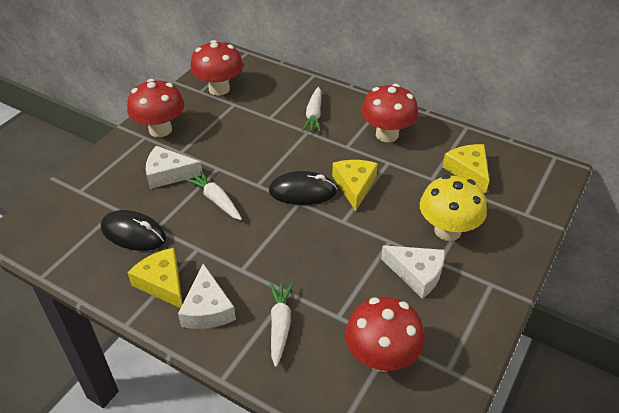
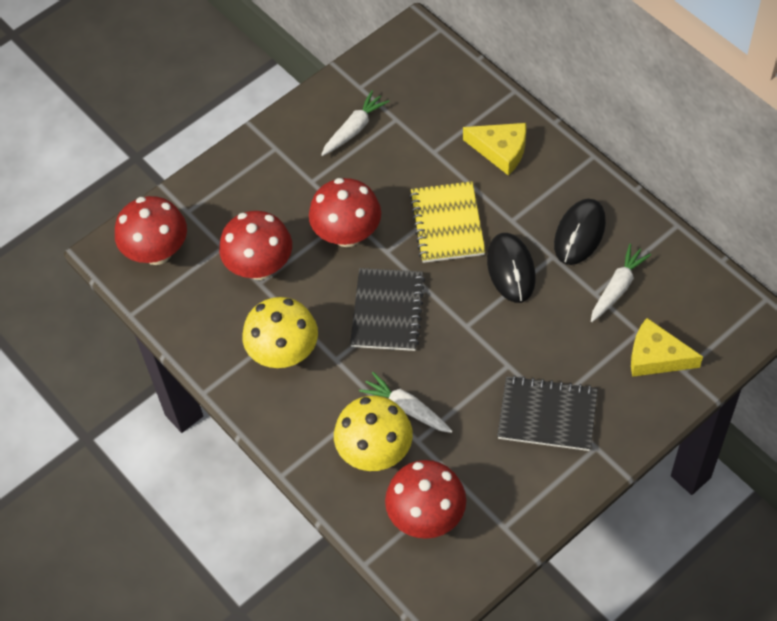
black notebook: none = 0 -> [350,268,425,351] [497,375,598,451] = 2
white cheese: [146,146,202,189] [178,264,236,329] [381,245,445,299] = 3 -> none = 0
yellow cheese: [127,248,183,308] [332,160,378,211] [442,144,489,194] = 3 -> [463,123,526,175] [631,318,703,377] = 2
yellow mushroom: [420,175,487,241] = 1 -> [242,297,318,368] [334,396,413,471] = 2
yellow notebook: none = 0 -> [409,181,486,263] = 1

